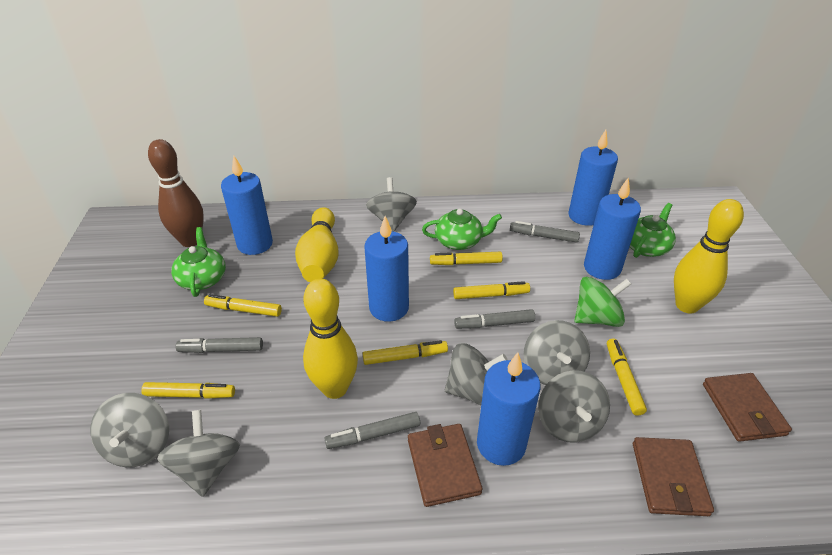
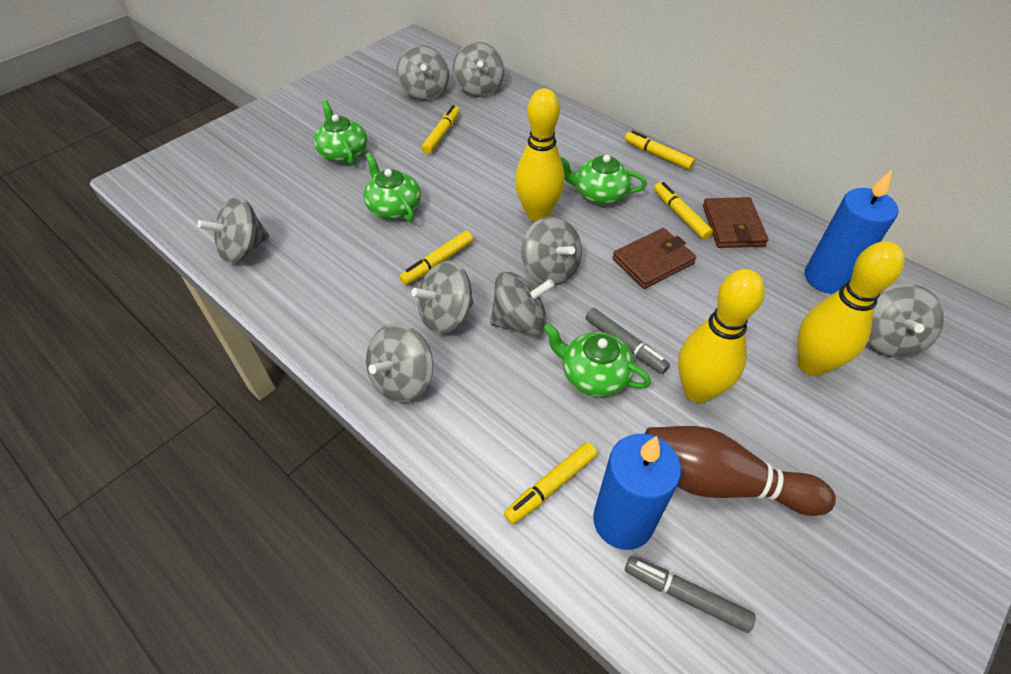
blue candle: [221,156,273,255] [364,216,409,322] [477,352,540,466] [569,130,618,226] [584,177,641,280] = 5 -> [593,434,681,550] [805,170,898,294] = 2
brown wallet: [408,424,483,507] [633,437,714,516] [703,373,792,442] = 3 -> [612,228,697,289] [703,197,769,248] = 2
green spinning top: [574,277,631,327] = 1 -> none = 0
green teapot: [171,227,226,297] [422,209,502,250] [630,203,676,258] = 3 -> [314,100,367,165] [363,152,421,222] [543,323,651,397] [560,155,647,204] = 4
grey marker: [175,337,263,353] [325,412,420,449] [454,309,535,329] [510,221,580,243] = 4 -> [585,308,670,374] [625,556,756,633] = 2
grey spinning top: [90,393,169,467] [157,410,240,497] [366,177,417,232] [445,343,508,405] [524,320,590,385] [538,370,610,443] = 6 -> [197,197,269,264] [366,323,433,403] [397,45,449,101] [411,261,473,334] [453,42,504,97] [490,272,555,336] [521,216,582,285] [867,283,944,358] = 8
yellow marker: [141,382,235,399] [204,294,282,317] [363,340,448,365] [430,252,503,265] [453,281,530,299] [607,338,647,416] = 6 -> [400,231,473,285] [421,105,460,154] [504,442,597,525] [625,131,695,170] [654,182,713,240] = 5

